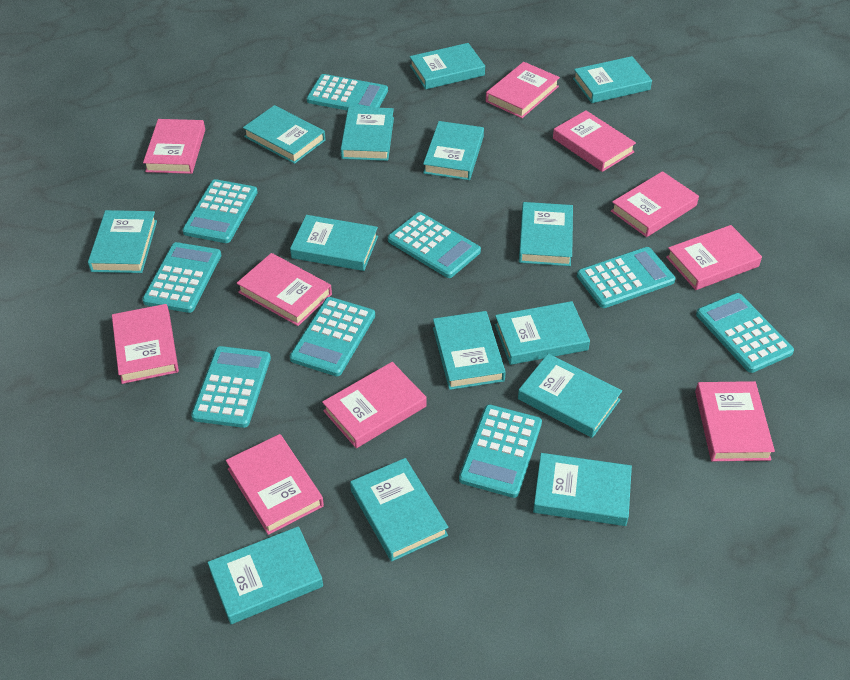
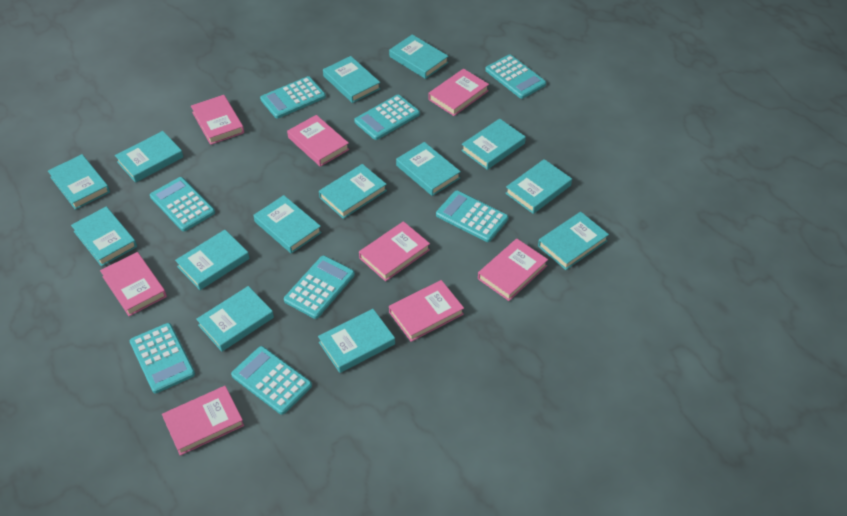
pink book: [112,304,179,384] [143,119,205,174] [226,434,324,535] [237,253,332,326] [322,362,426,448] [486,62,560,118] [553,110,636,172] [611,171,699,237] [666,225,762,290] [695,381,775,461] = 10 -> [100,252,167,316] [162,386,244,456] [191,95,244,145] [287,115,349,167] [359,221,430,281] [389,280,464,342] [428,69,489,116] [478,239,548,301] = 8
turquoise calculator: [142,242,221,313] [182,179,258,243] [191,346,271,428] [290,297,375,376] [307,74,388,110] [388,212,481,278] [459,405,542,498] [577,247,676,308] [696,293,794,373] = 9 -> [130,323,195,393] [150,177,215,231] [231,346,312,415] [260,76,326,118] [284,256,355,319] [354,95,420,140] [436,191,508,242] [485,55,546,99] = 8

